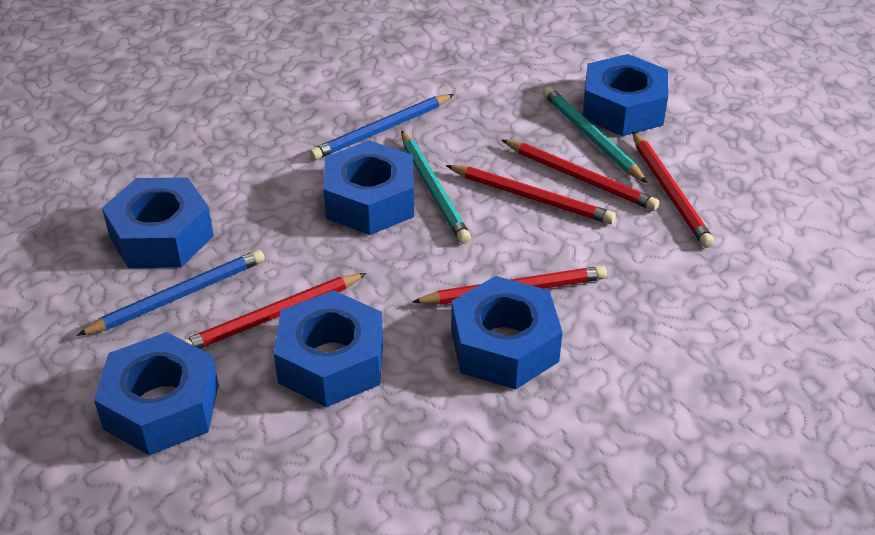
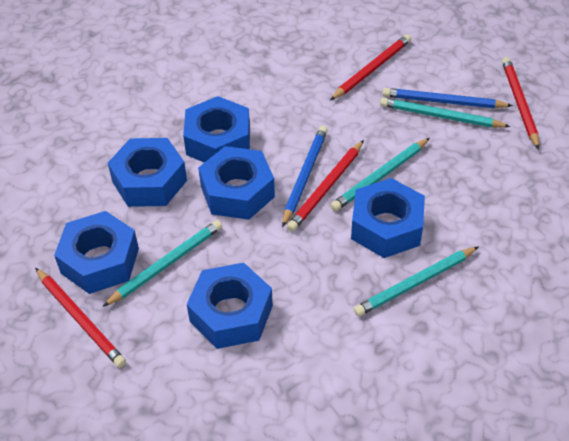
red pencil: [183,273,367,349] [412,266,607,305] [446,165,616,224] [502,140,660,211] [632,131,714,248] = 5 -> [35,268,126,368] [287,140,364,231] [330,34,411,100] [502,57,539,150] = 4
turquoise pencil: [401,130,471,244] [543,87,648,183] = 2 -> [102,220,222,307] [331,138,430,211] [354,247,478,316] [380,97,511,128] = 4

